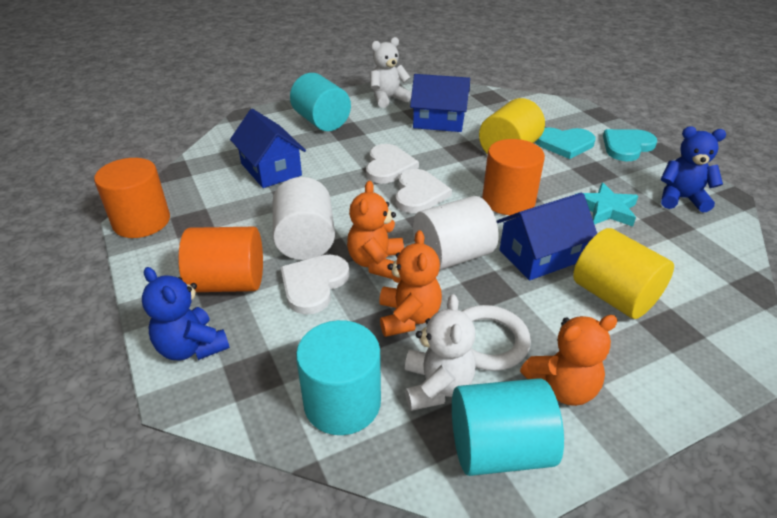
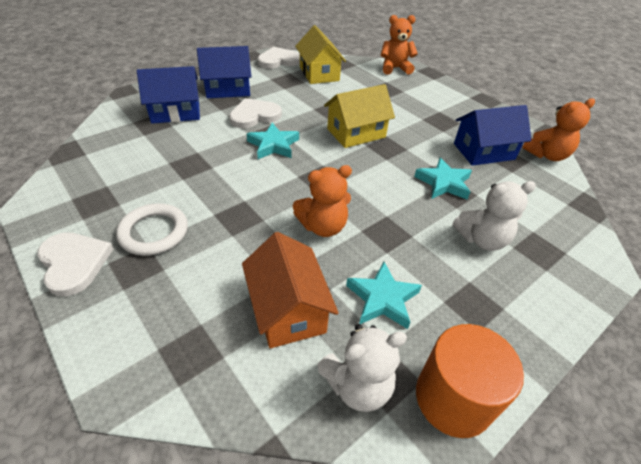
blue teddy bear: [142,267,230,360] [661,126,726,212] = 2 -> none = 0
orange cylinder: [94,158,170,238] [178,227,263,292] [482,139,545,215] = 3 -> [416,324,524,438] = 1
orange house: none = 0 -> [242,232,339,348] = 1
turquoise cylinder: [290,73,351,131] [296,320,381,435] [452,378,564,476] = 3 -> none = 0
turquoise heart: [535,127,595,159] [603,129,657,161] = 2 -> none = 0
turquoise star: [577,182,638,227] = 1 -> [247,123,299,159] [346,262,422,329] [414,158,472,199] = 3
white cylinder: [273,177,335,260] [413,196,498,270] = 2 -> none = 0
yellow cylinder: [479,98,545,154] [573,228,674,319] = 2 -> none = 0
yellow house: none = 0 -> [295,25,346,84] [324,84,395,148] = 2

